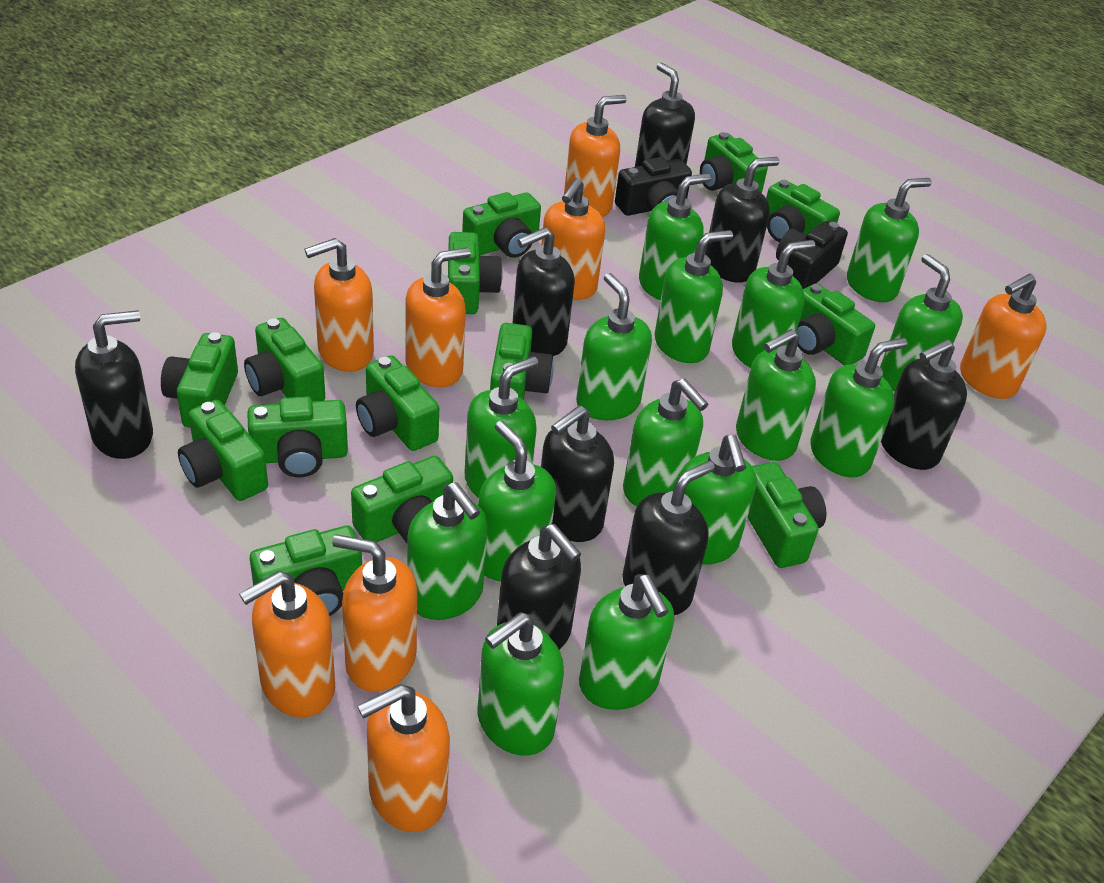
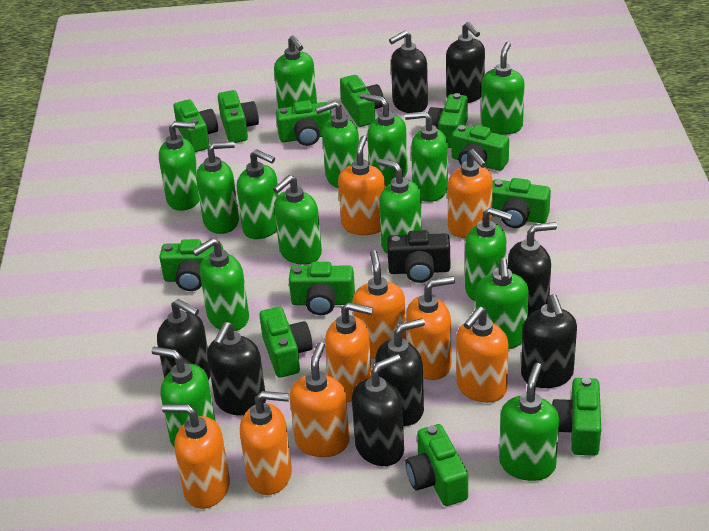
black camera: [615,157,692,216] [776,221,848,289] = 2 -> [387,230,450,283] = 1
green camera: [161,332,238,428] [178,400,268,501] [244,318,325,401] [247,396,348,478] [250,525,362,616] [351,456,453,543] [356,355,439,451] [448,232,503,314] [462,192,541,258] [490,323,554,400] [700,132,768,193] [747,462,826,568] [766,180,840,242] [796,283,875,365] = 14 -> [159,239,223,291] [173,99,218,152] [218,90,259,143] [259,307,313,378] [276,100,332,146] [289,262,355,315] [340,75,383,127] [405,424,468,506] [428,93,468,148] [451,125,509,171] [492,178,551,228] [552,377,601,456] = 12
orange soap dispenser: [239,571,335,718] [304,238,374,372] [332,534,417,692] [357,684,450,832] [405,247,471,388] [541,178,605,300] [564,95,627,217] [960,274,1047,399] = 8 -> [162,404,230,509] [240,391,292,495] [290,342,350,457] [325,302,373,402] [338,135,385,235] [352,250,406,359] [406,276,455,380] [448,149,493,238] [456,307,509,403] = 9

